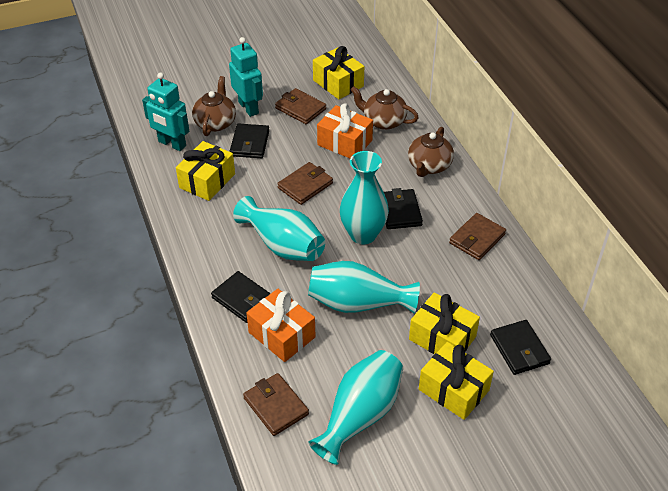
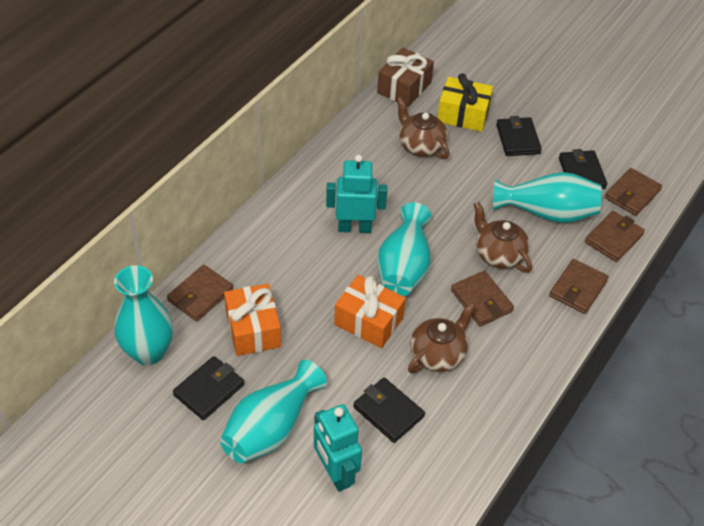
brown gift: none = 0 -> [377,48,434,107] = 1
brown wallet: [243,373,309,436] [275,88,326,124] [277,162,333,205] [449,213,506,260] = 4 -> [167,265,233,321] [451,271,514,327] [549,259,609,314] [585,211,645,262] [605,168,662,216] = 5
yellow gift: [176,141,235,201] [313,46,364,99] [409,292,480,354] [419,342,494,420] = 4 -> [437,73,493,132] = 1

